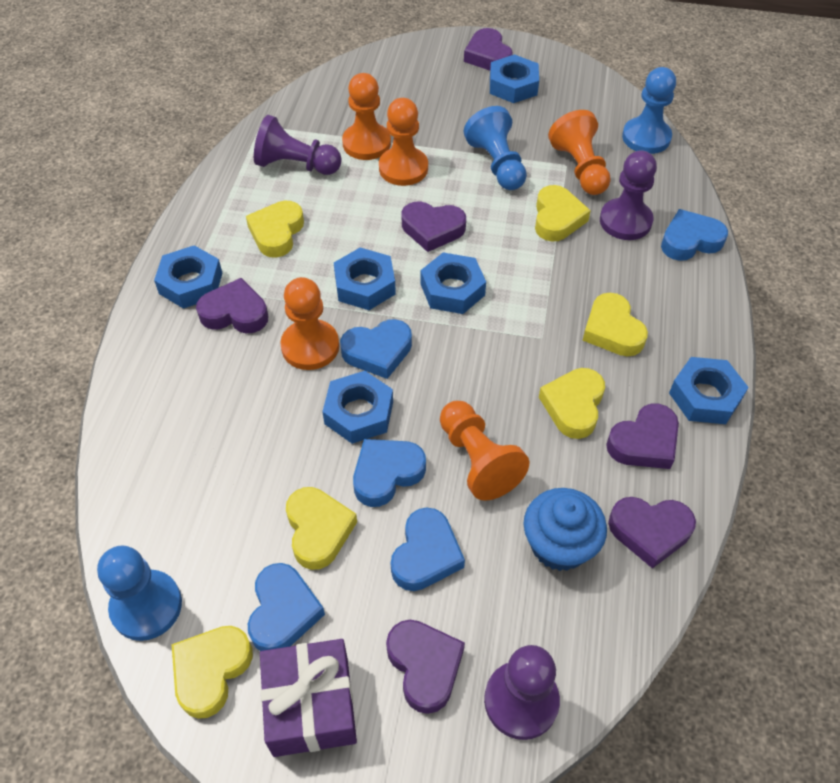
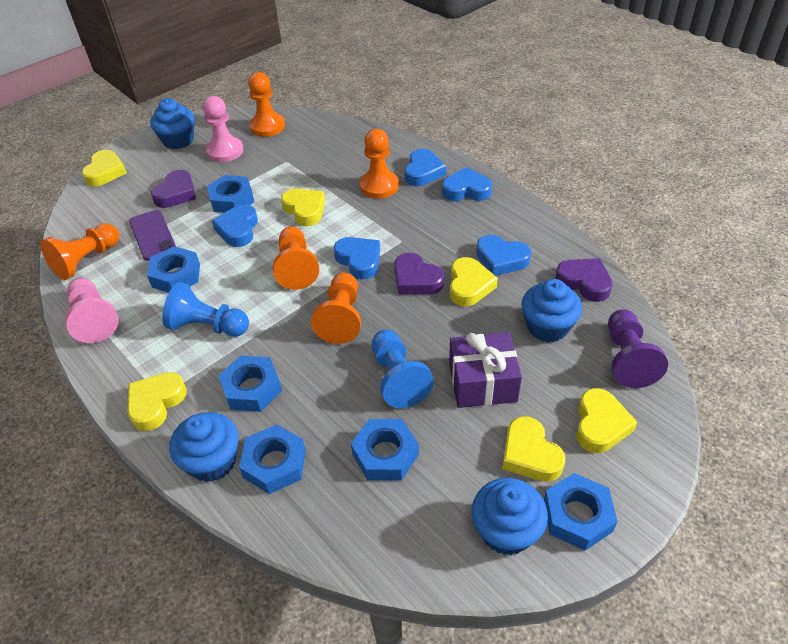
blue cupcake: [524,488,607,571] = 1 -> [150,98,194,149] [169,412,239,482] [472,478,548,555] [521,279,582,342] = 4
blue pawn: [97,546,182,641] [463,106,527,190] [622,67,676,154] = 3 -> [162,282,249,337] [372,330,434,408] = 2
pink pawn: none = 0 -> [65,278,119,343] [203,96,244,162] = 2
purple heart: [196,278,268,333] [386,620,465,714] [401,201,466,252] [464,28,513,71] [606,404,679,469] [608,497,696,569] = 6 -> [151,170,196,208] [394,253,444,295] [556,258,613,302] = 3
purple pawn: [254,115,342,175] [484,645,560,740] [600,150,657,240] = 3 -> [608,309,668,388] = 1
purple phone: none = 0 -> [129,210,176,261] = 1

